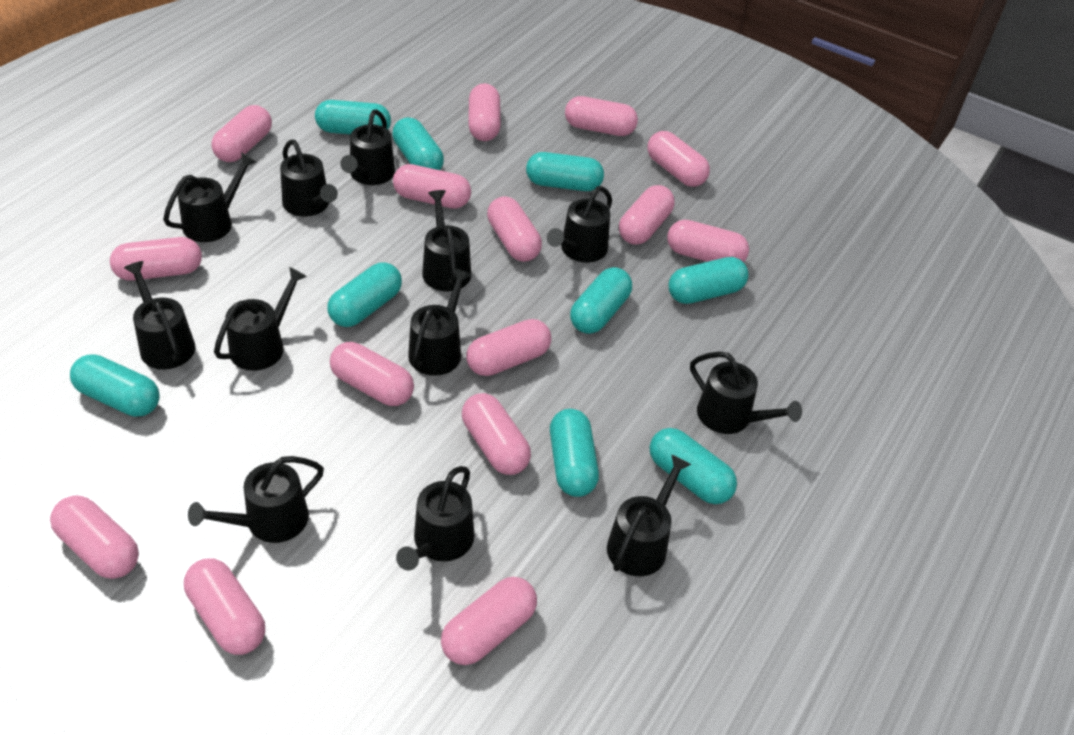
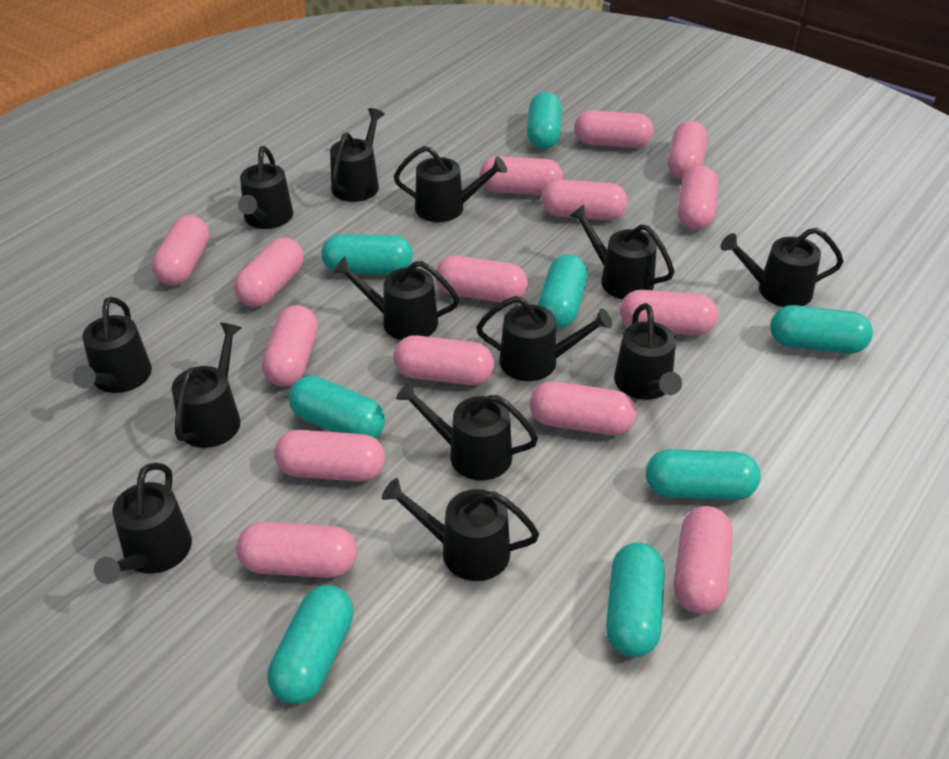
black watering can: [124,261,195,369] [163,152,257,242] [188,456,324,543] [214,267,307,371] [280,139,338,217] [340,110,395,185] [396,466,474,571] [408,268,472,376] [422,190,471,291] [547,186,612,263] [607,454,691,576] [690,352,802,434] = 12 -> [73,297,152,393] [94,463,192,584] [172,323,242,448] [238,146,293,229] [330,108,385,202] [332,257,459,340] [382,478,539,581] [394,146,507,222] [396,381,538,480] [476,296,612,381] [569,204,674,299] [614,303,682,400] [720,228,844,307] = 13
turquoise capsule: [70,354,160,417] [315,100,391,135] [327,262,402,327] [392,117,444,170] [526,152,604,191] [550,409,599,497] [570,267,632,334] [650,428,737,504] [668,257,748,304] = 9 -> [267,585,354,704] [289,376,385,439] [321,234,413,274] [527,92,562,149] [538,254,588,329] [606,543,665,657] [646,449,760,500] [770,305,873,354] = 8

